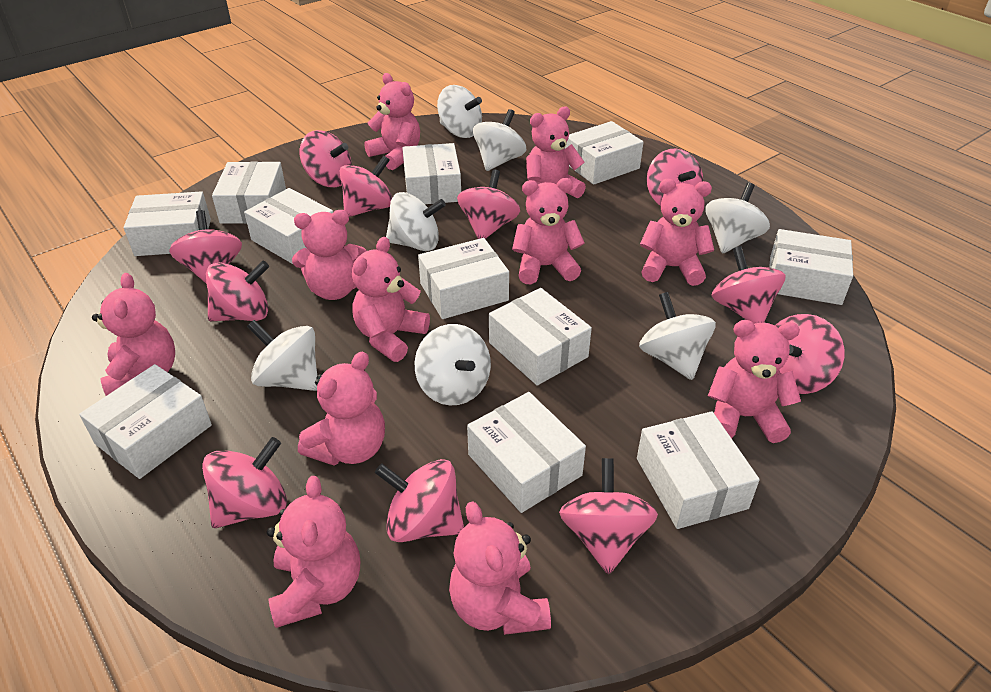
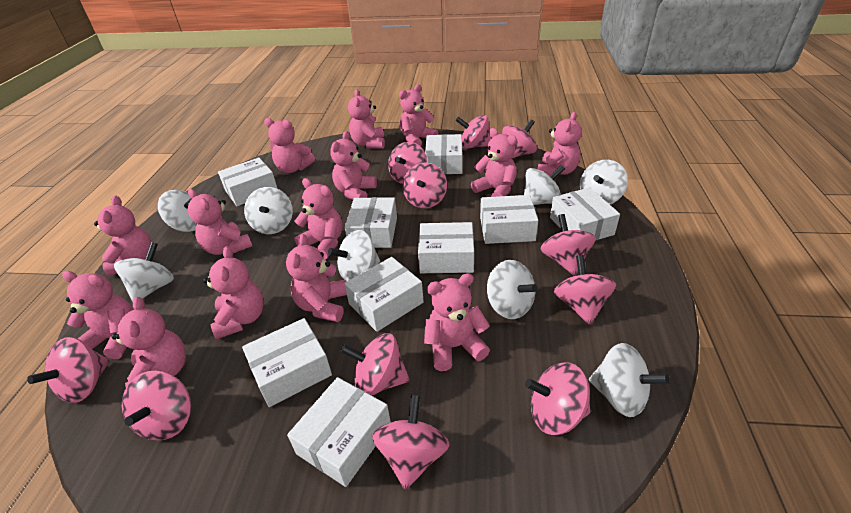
pink teddy bear: [92,273,175,396] [267,476,360,628] [292,210,367,300] [298,351,385,465] [352,237,430,362] [364,73,420,170] [449,501,551,635] [512,178,584,285] [526,107,586,198] [640,179,714,286] [708,320,801,443] = 11 -> [62,271,133,359] [94,196,152,276] [111,297,186,387] [188,189,252,255] [203,246,264,339] [264,118,315,173] [286,234,347,322] [294,178,343,259] [330,131,377,200] [348,89,385,149] [399,84,438,146] [424,273,490,371] [471,128,517,197] [538,112,582,176] = 14
white box: [79,364,212,479] [124,191,211,256] [212,161,286,224] [244,188,333,265] [402,143,461,204] [418,238,509,319] [467,392,586,513] [489,288,592,385] [565,121,643,185] [637,411,760,529] [769,229,853,305] = 11 -> [218,157,278,206] [242,318,332,407] [287,377,391,487] [344,257,424,332] [345,197,397,248] [418,222,474,273] [425,134,462,174] [480,195,538,244] [550,187,620,241] = 9
white spinning top: [247,320,317,391] [386,192,446,251] [415,324,491,405] [437,85,482,138] [473,109,526,171] [639,292,716,380] [705,183,770,254] = 7 -> [114,242,174,302] [158,190,197,232] [244,187,293,234] [328,230,380,281] [487,260,538,319] [524,165,565,205] [580,160,628,204] [589,343,670,417] = 8

